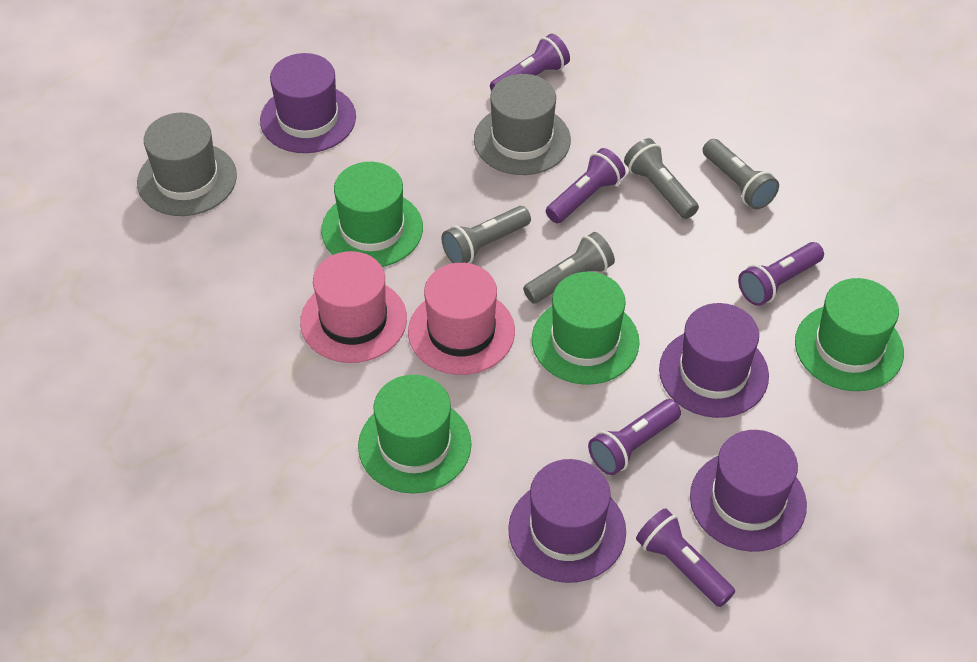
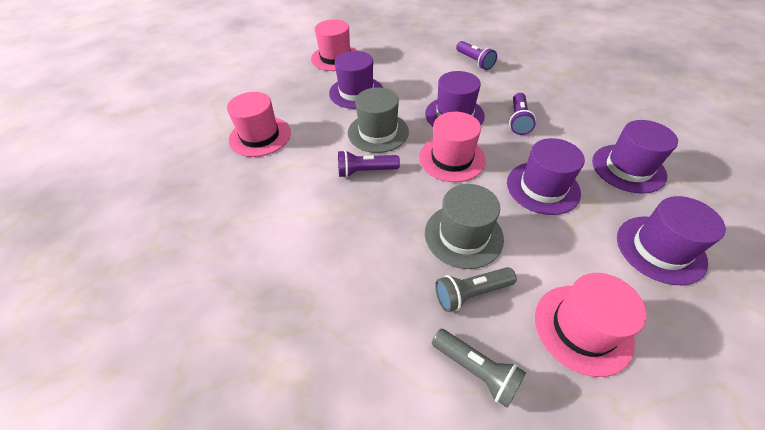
green hat: [321,162,423,267] [358,375,472,494] [532,272,639,385] [795,278,904,391] = 4 -> none = 0
grey flashlight: [442,206,531,263] [523,232,615,304] [624,138,699,219] [703,139,779,210] = 4 -> [432,329,526,408] [435,267,517,312] = 2
pink hat: [300,251,407,363] [408,263,515,375] = 2 -> [227,92,291,157] [311,20,357,71] [419,112,486,182] [535,273,646,377] = 4
purple flashlight: [490,34,570,91] [546,148,625,223] [588,399,681,475] [636,508,735,607] [738,242,824,306] = 5 -> [338,150,400,178] [456,41,497,70] [509,93,536,135] = 3
purple hat: [260,53,356,153] [508,459,626,583] [659,303,769,418] [690,430,807,552] = 4 -> [329,51,383,109] [425,71,485,126] [507,138,585,215] [592,120,678,194] [617,196,726,285] = 5

